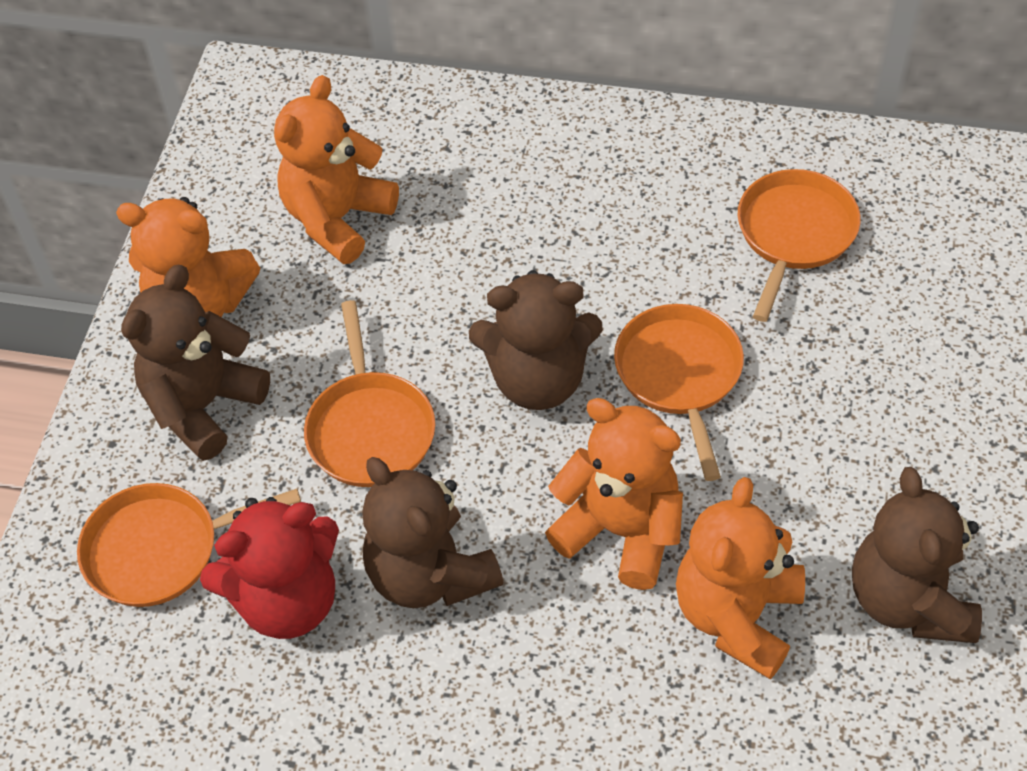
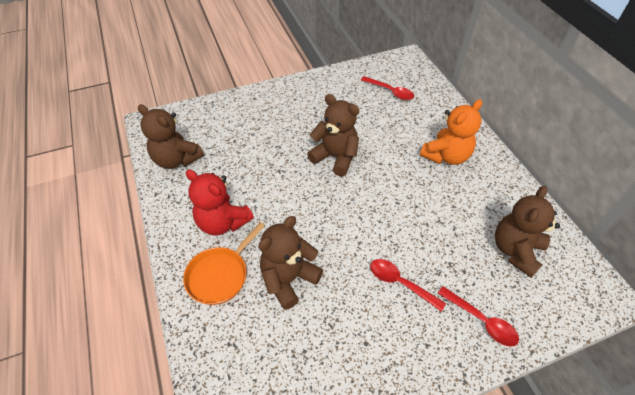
orange pan: [77,483,301,607] [304,300,435,487] [614,304,744,481] [738,169,861,322] = 4 -> [183,222,265,305] = 1
orange teddy bear: [116,197,260,317] [274,75,399,264] [545,398,683,590] [676,477,805,679] = 4 -> [420,99,482,165] = 1
red spoon: none = 0 -> [361,76,414,100] [370,259,446,312] [438,286,519,347] = 3

